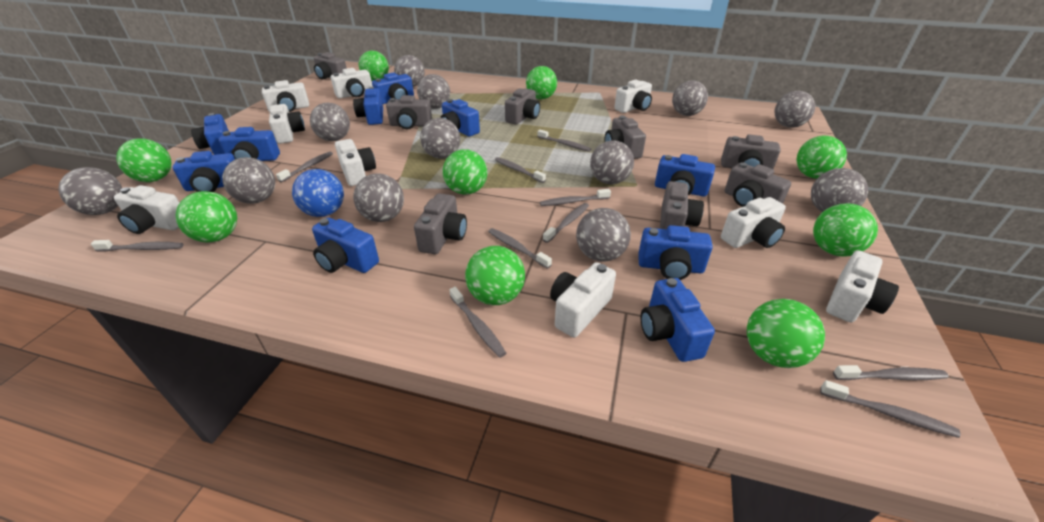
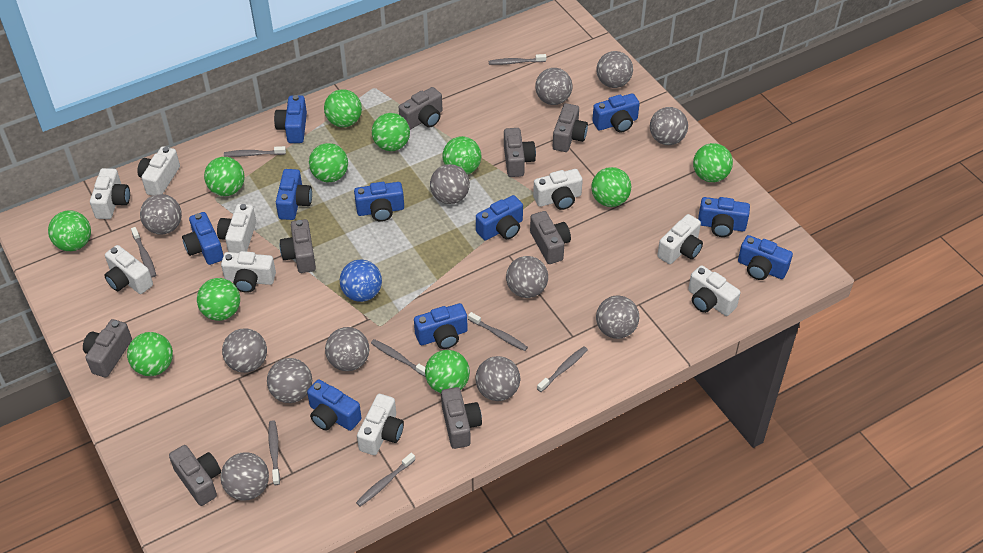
green ball: [116,138,172,182] [175,191,237,243] [359,50,389,81] [443,149,487,195] [465,246,525,305] [526,66,557,99] [747,299,825,368] [796,136,847,179] [813,203,878,257] = 9 -> [48,210,91,251] [127,332,173,376] [197,278,240,321] [204,157,244,196] [309,143,348,182] [324,89,362,127] [372,113,410,151] [425,350,470,393] [442,136,481,175] [591,167,631,207] [693,143,733,182] = 11
grey toothbrush: [91,240,183,252] [276,151,333,182] [449,287,506,358] [488,228,552,269] [495,157,546,183] [537,130,591,152] [540,189,611,206] [543,203,589,243] [820,380,961,438] [833,365,949,380] = 10 -> [131,227,156,278] [224,146,286,157] [268,420,280,485] [356,453,415,507] [371,339,425,377] [468,312,528,351] [489,54,546,65] [537,346,588,392] = 8

